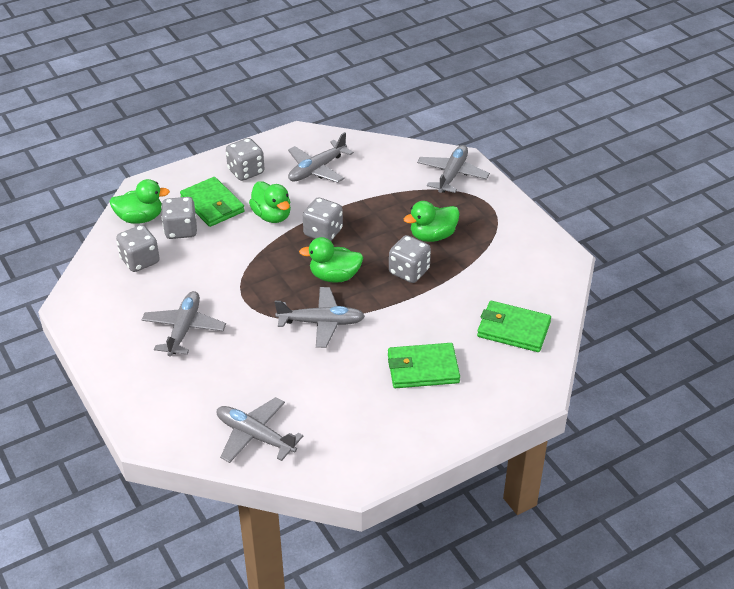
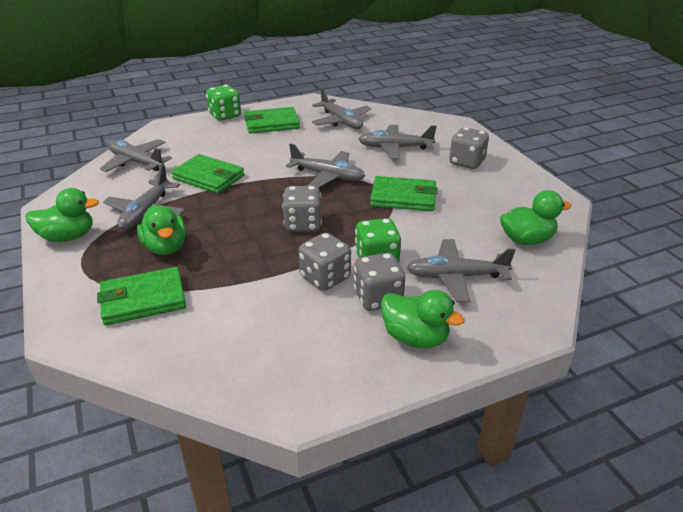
green dice: none = 0 -> [206,85,241,121] [355,218,401,263] = 2
green wallet: [180,177,245,227] [388,343,460,388] [477,301,551,352] = 3 -> [97,267,186,325] [171,154,244,194] [244,107,300,133] [370,176,438,211] = 4
grey dice: [116,225,160,272] [161,197,197,239] [226,138,265,181] [303,198,343,241] [389,235,431,283] = 5 -> [282,186,322,232] [298,233,351,291] [354,253,405,311] [449,127,489,169] = 4
grey plane: [141,291,226,357] [217,397,303,463] [275,287,365,348] [288,132,354,183] [417,145,490,193] = 5 -> [100,139,172,172] [103,165,185,230] [286,144,365,188] [312,88,371,129] [359,125,437,159] [407,239,515,302] = 6

